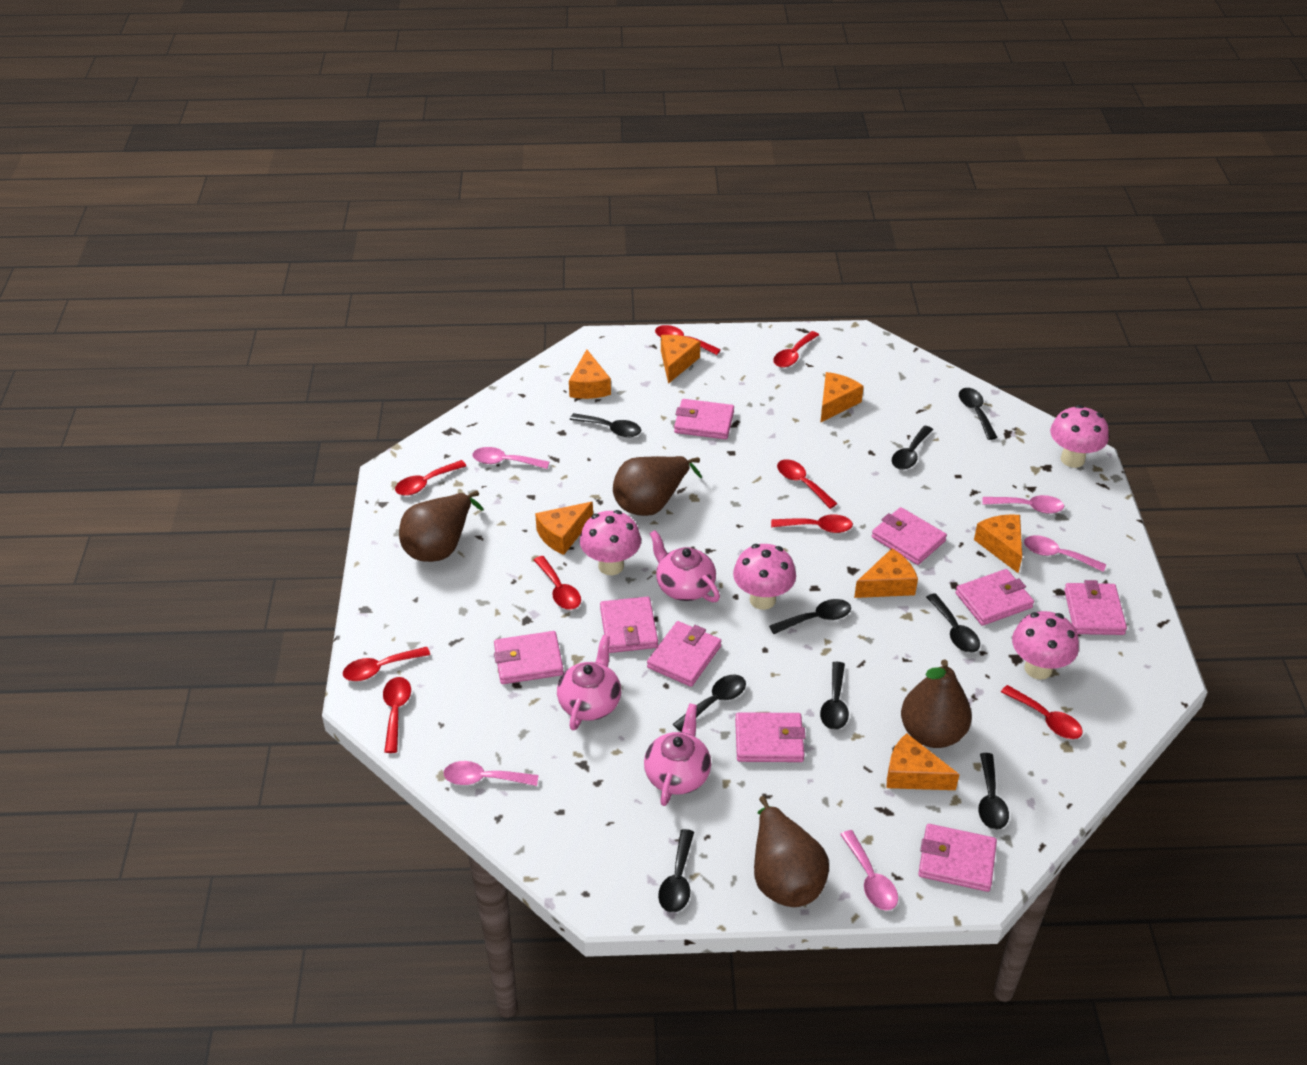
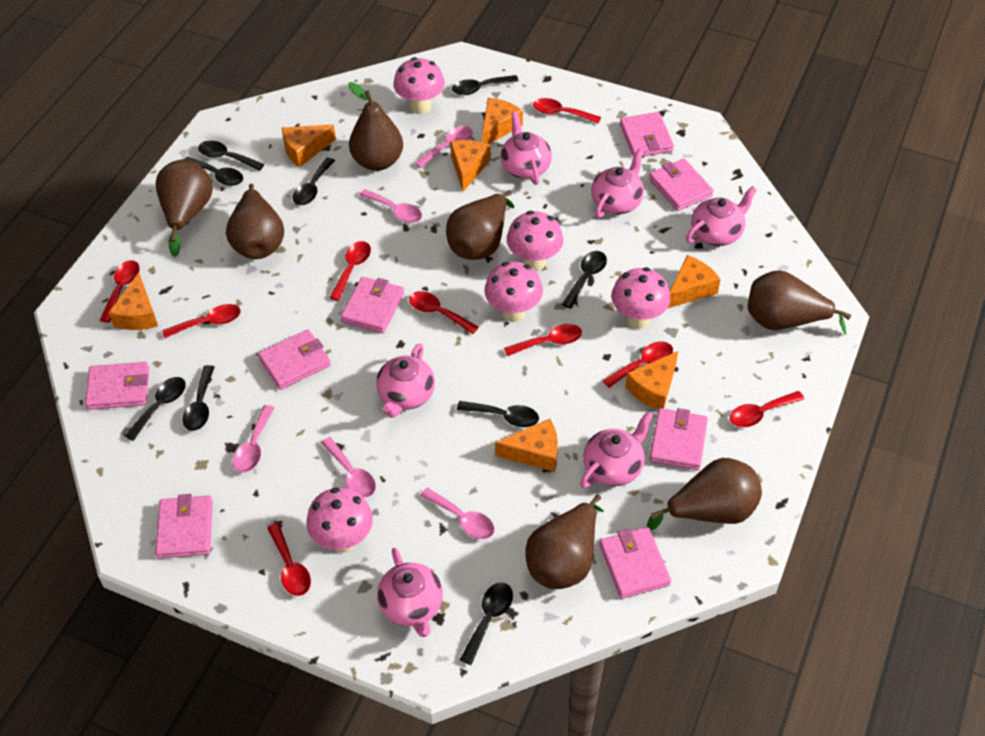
brown pear: [399,490,483,562] [613,456,702,516] [754,796,829,907] [901,659,972,748] = 4 -> [155,159,213,257] [226,184,284,259] [348,82,403,171] [446,190,514,260] [525,494,604,589] [647,458,762,530] [748,270,851,335] = 7
pink mushroom: [580,510,641,575] [733,544,796,610] [1012,611,1079,680] [1050,405,1109,468] = 4 -> [306,487,373,553] [393,57,445,114] [484,262,543,322] [507,211,563,271] [611,267,670,329] = 5
pink teapot: [557,635,621,731] [644,703,711,806] [649,530,720,602] = 3 -> [376,343,435,418] [377,548,443,637] [500,112,552,185] [580,412,653,488] [591,149,644,218] [686,186,757,246] = 6
pink wallet: [494,631,564,684] [600,596,658,653] [647,621,721,687] [674,399,734,439] [735,712,806,762] [872,507,947,565] [918,824,997,892] [955,569,1034,626] [1064,580,1127,635] = 9 -> [85,362,149,410] [155,494,213,558] [258,329,331,390] [341,277,404,333] [599,527,671,599] [620,112,674,157] [649,159,713,211] [649,408,708,470] = 8

